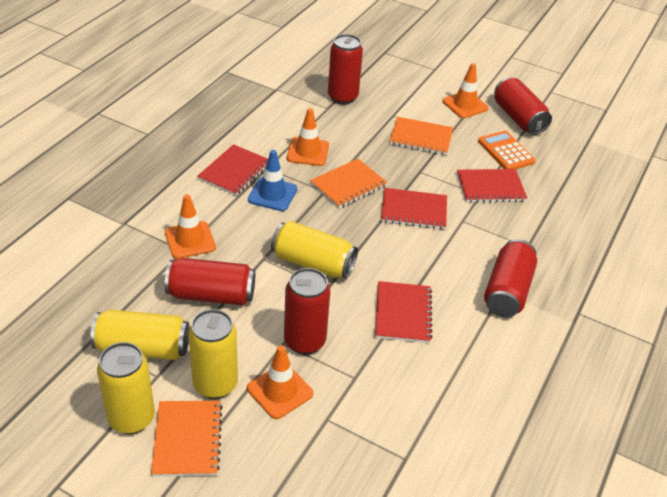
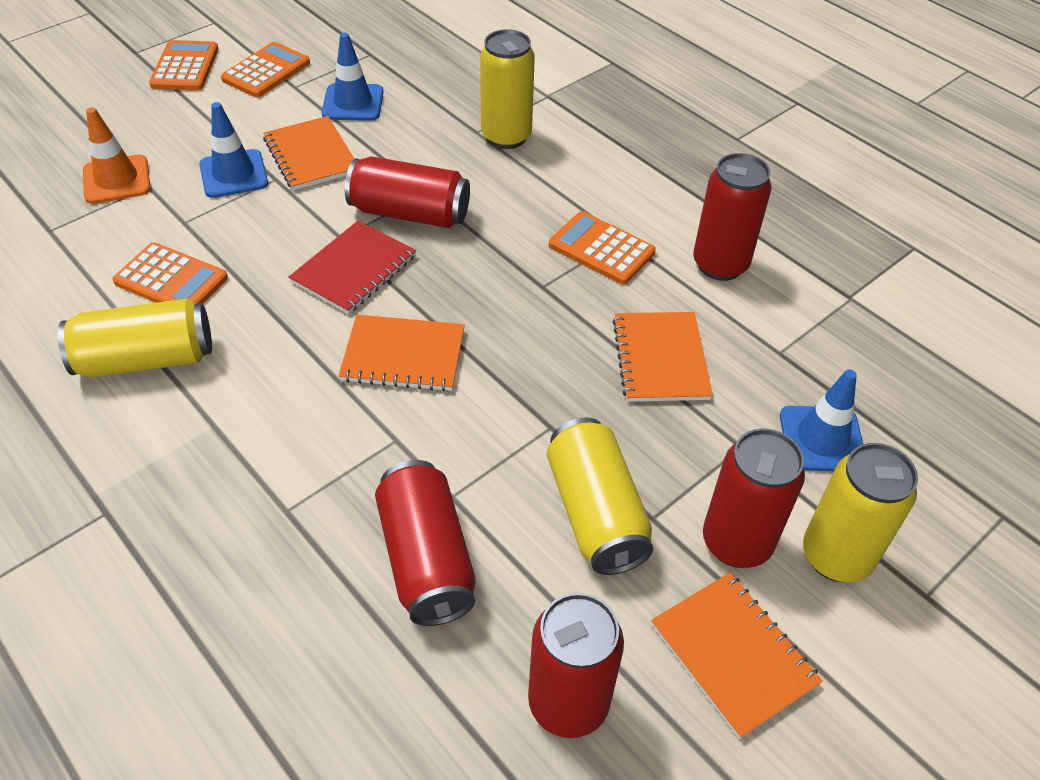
blue traffic cone: [248,150,297,211] = 1 -> [199,102,268,198] [322,33,384,121] [780,369,863,471] = 3
orange calculator: [478,131,536,169] = 1 -> [113,243,228,304] [149,40,219,90] [221,42,310,97] [549,211,656,284] = 4
orange notebook: [151,401,223,476] [310,159,387,208] [389,117,453,155] = 3 -> [263,116,354,190] [338,315,465,392] [612,312,713,402] [651,572,823,739] = 4
orange traffic cone: [165,194,216,259] [247,345,313,419] [287,108,329,166] [442,63,488,118] = 4 -> [83,108,151,204] = 1
red notebook: [197,144,268,196] [375,281,433,343] [381,188,447,229] [457,169,527,203] = 4 -> [289,220,416,314] = 1

